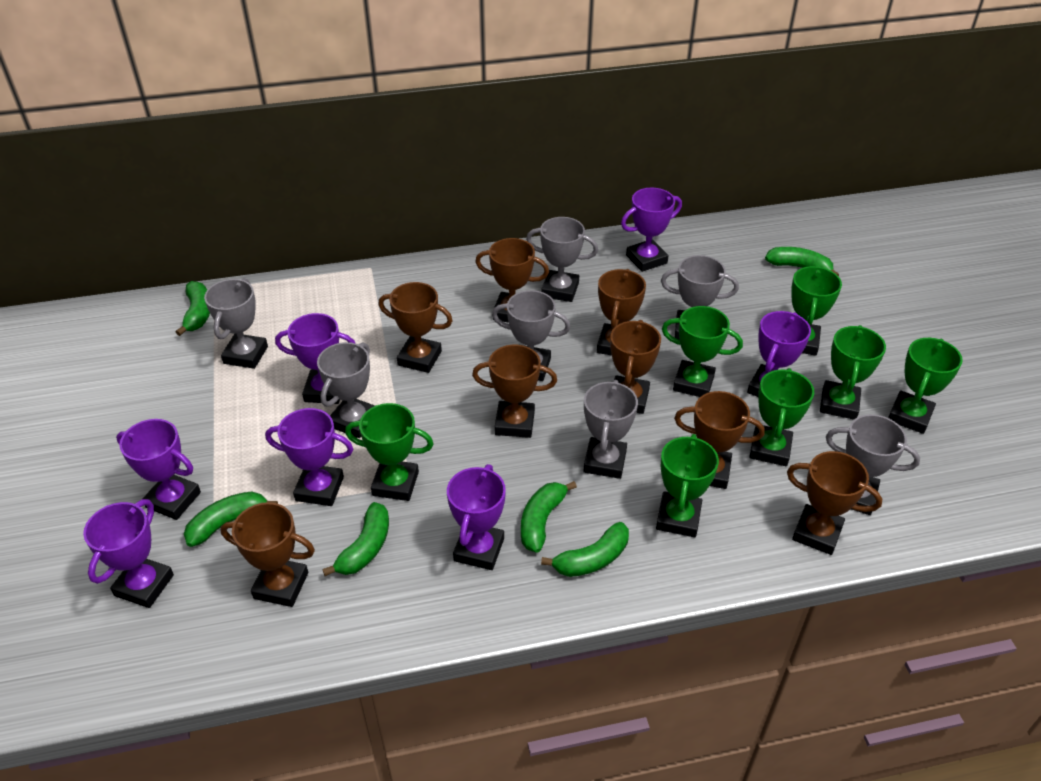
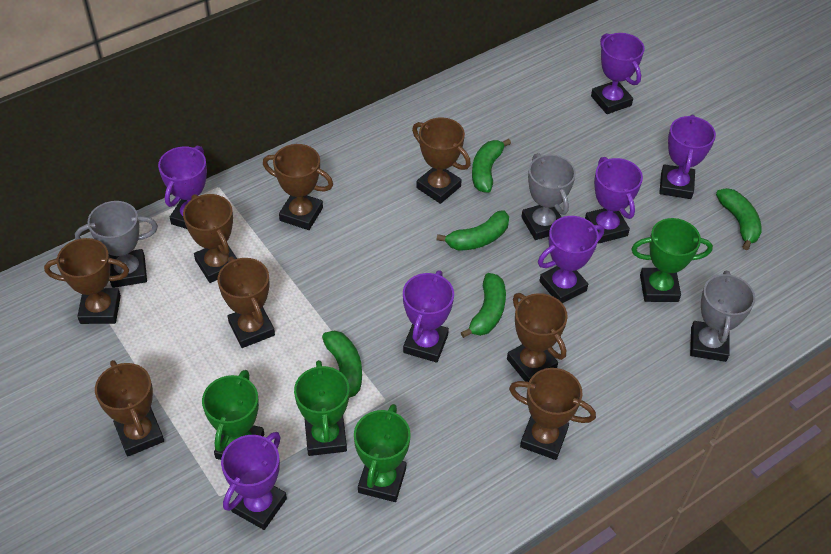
green banana: [176,281,210,336] [184,491,278,547] [322,502,389,576] [521,481,577,553] [541,522,629,577] [765,247,839,276] = 6 -> [322,330,362,398] [437,210,509,251] [461,273,506,338] [472,139,511,193] [716,188,762,250] = 5
green trophy: [345,403,434,501] [656,434,719,537] [662,306,743,397] [749,368,814,466] [791,266,842,356] [820,325,886,420] [888,338,963,434] = 7 -> [202,370,264,460] [294,360,349,456] [354,404,411,502] [631,218,713,302] = 4
grey trophy: [204,278,268,369] [317,342,375,438] [492,290,571,381] [526,217,598,302] [584,380,638,479] [661,255,739,340] [826,414,920,515] = 7 -> [75,201,158,288] [521,153,576,240] [690,271,755,362] = 3

